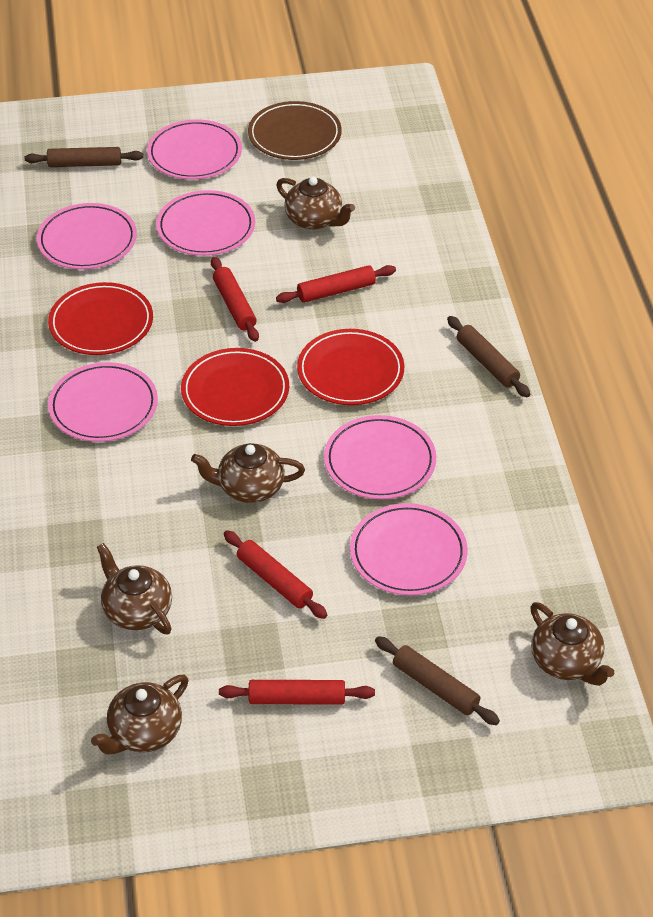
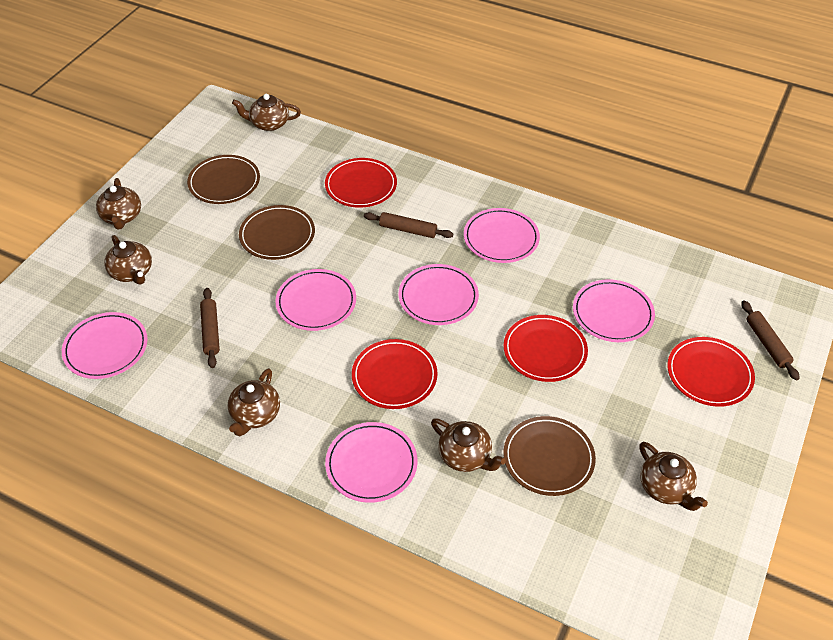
brown plate: [248,101,342,160] = 1 -> [187,155,260,204] [239,205,315,260] [503,416,596,496] = 3
brown teapot: [91,675,189,754] [97,543,172,635] [191,443,305,503] [276,177,355,230] [530,602,614,686] = 5 -> [96,178,141,230] [104,235,152,285] [228,368,280,436] [232,94,301,131] [431,419,506,472] [639,442,708,511] = 6
red plate: [48,282,153,355] [181,348,289,426] [297,329,405,405] = 3 -> [325,158,397,208] [352,339,438,409] [504,315,588,382] [667,337,755,407] = 4
red rolling pin: [211,257,259,342] [219,680,375,705] [224,530,327,619] [276,265,396,303] = 4 -> none = 0

